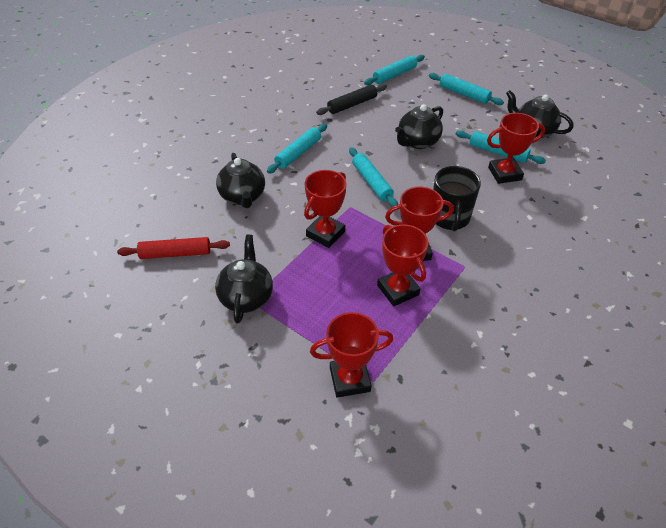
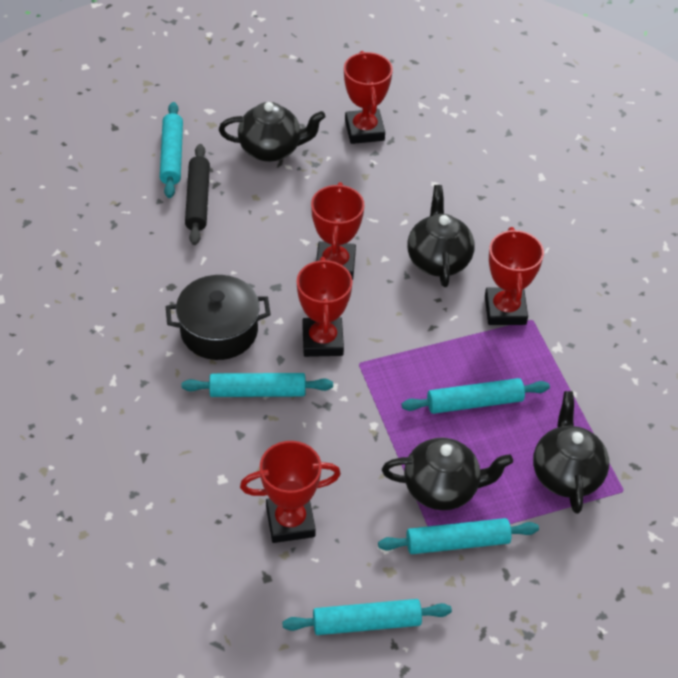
black mug: [433,166,481,231] = 1 -> none = 0
black pot: none = 0 -> [166,275,271,360] = 1
red rolling pin: [117,237,230,259] = 1 -> none = 0

